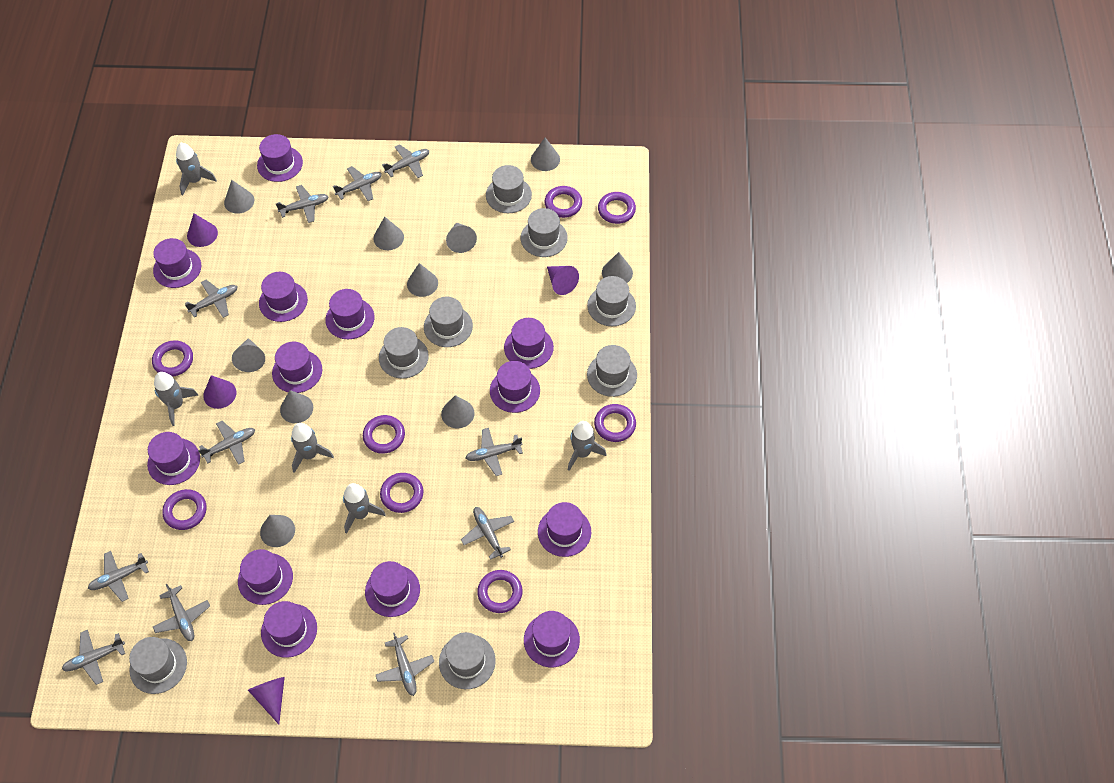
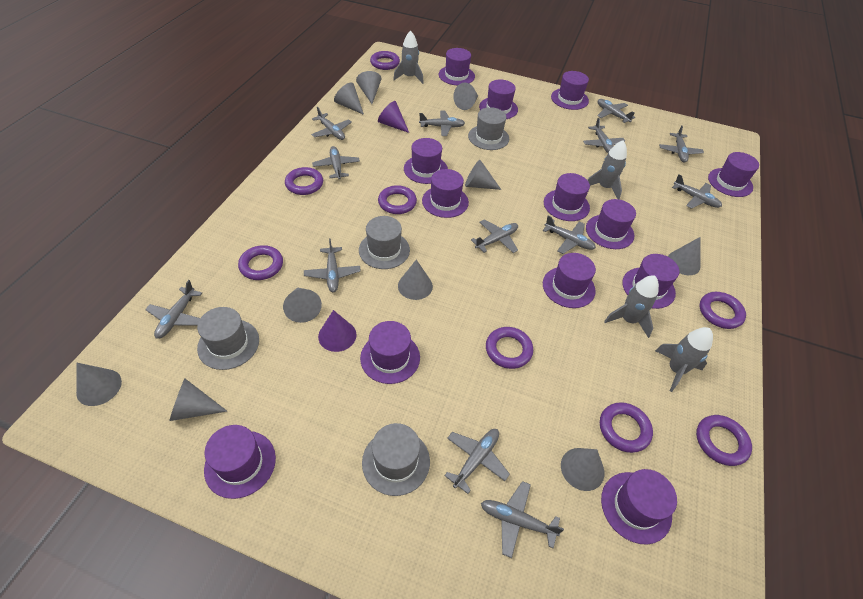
grey hat: [129,637,187,694] [379,327,429,379] [424,297,473,347] [439,632,496,689] [486,165,532,213] [521,208,568,257] [587,276,636,326] [587,345,637,397] = 8 -> [197,307,259,370] [359,216,410,269] [362,423,430,496] [468,107,509,150] = 4
grey plane: [62,630,125,685] [88,551,149,602] [153,584,210,641] [185,280,238,318] [198,421,255,465] [276,185,329,223] [333,166,382,201] [376,633,434,696] [382,144,429,178] [461,507,514,560] [466,428,523,476] = 11 -> [145,280,202,339] [304,238,361,292] [311,107,352,140] [312,146,360,180] [419,111,465,136] [444,429,510,494] [471,219,518,253] [481,481,564,558] [543,216,596,254] [583,118,625,153] [597,99,635,123] [659,125,704,163] [672,174,722,209] = 13
grey rocket: [154,372,198,426] [176,143,217,195] [291,423,334,473] [343,483,386,534] [568,421,606,471] = 5 -> [393,31,424,84] [588,140,627,199] [604,275,659,338] [655,327,713,392] = 4
purple cone: [187,213,218,247] [203,375,236,409] [248,677,285,724] [547,266,579,295] = 4 -> [318,310,356,352] [378,101,409,133] = 2

